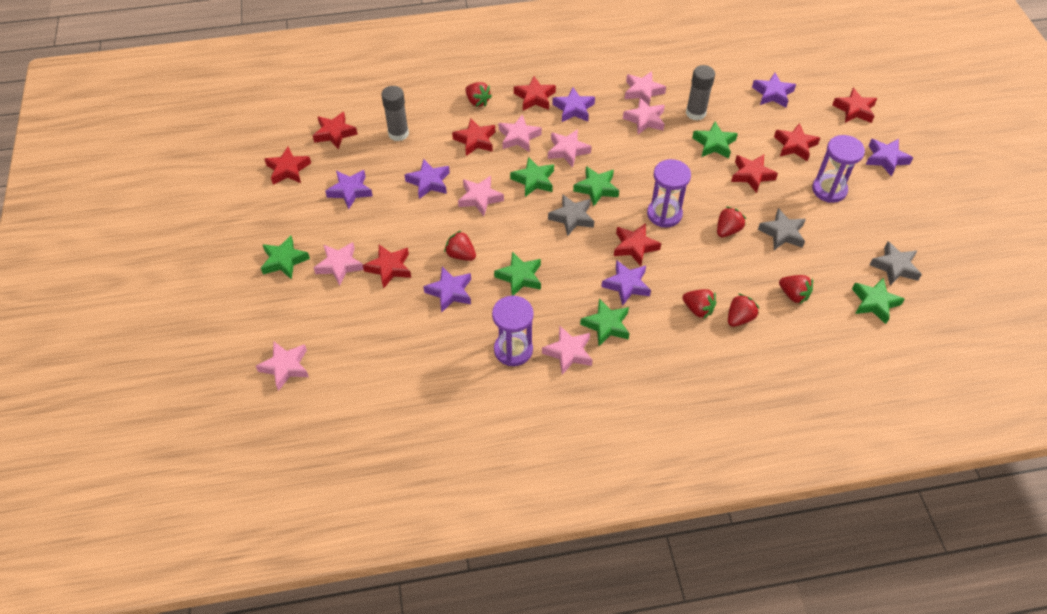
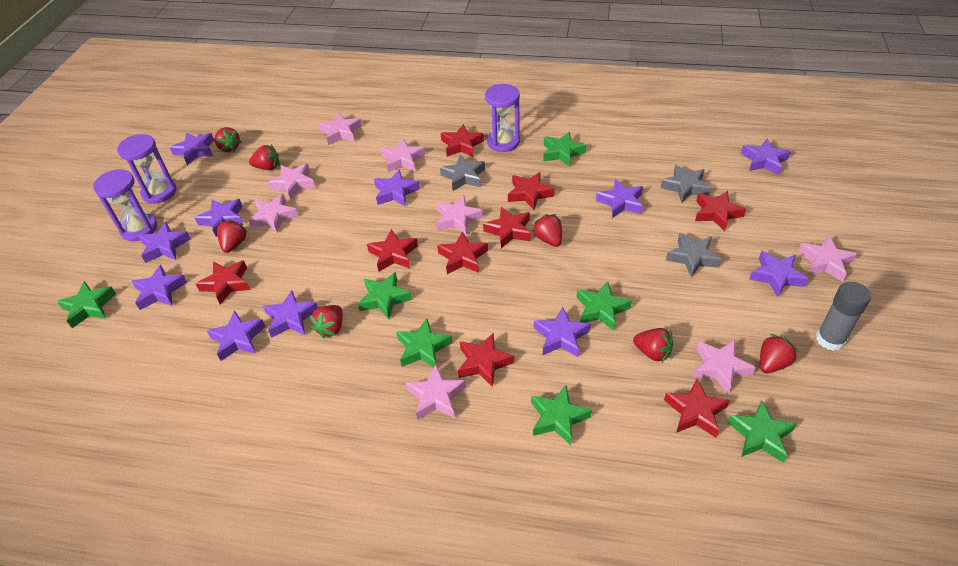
grey glue stick: [381,86,409,141] [686,65,715,120] = 2 -> [816,282,871,351] = 1
purple star: [325,170,373,209] [405,159,450,199] [423,267,471,313] [552,87,595,122] [601,260,651,306] [752,73,796,107] [866,139,913,177] = 7 -> [132,265,187,310] [138,222,191,263] [169,133,214,165] [195,199,244,237] [207,310,266,361] [263,290,318,338] [374,170,420,207] [534,307,591,357] [596,179,643,218] [741,139,791,175] [749,251,809,297] = 11
red strawberry: [444,230,476,261] [465,82,492,107] [682,289,716,319] [717,206,746,237] [728,294,759,327] [779,275,813,304] = 6 -> [214,127,241,152] [217,219,248,253] [249,145,280,170] [309,305,343,338] [532,214,562,247] [633,328,673,363] [760,334,798,373] = 7

